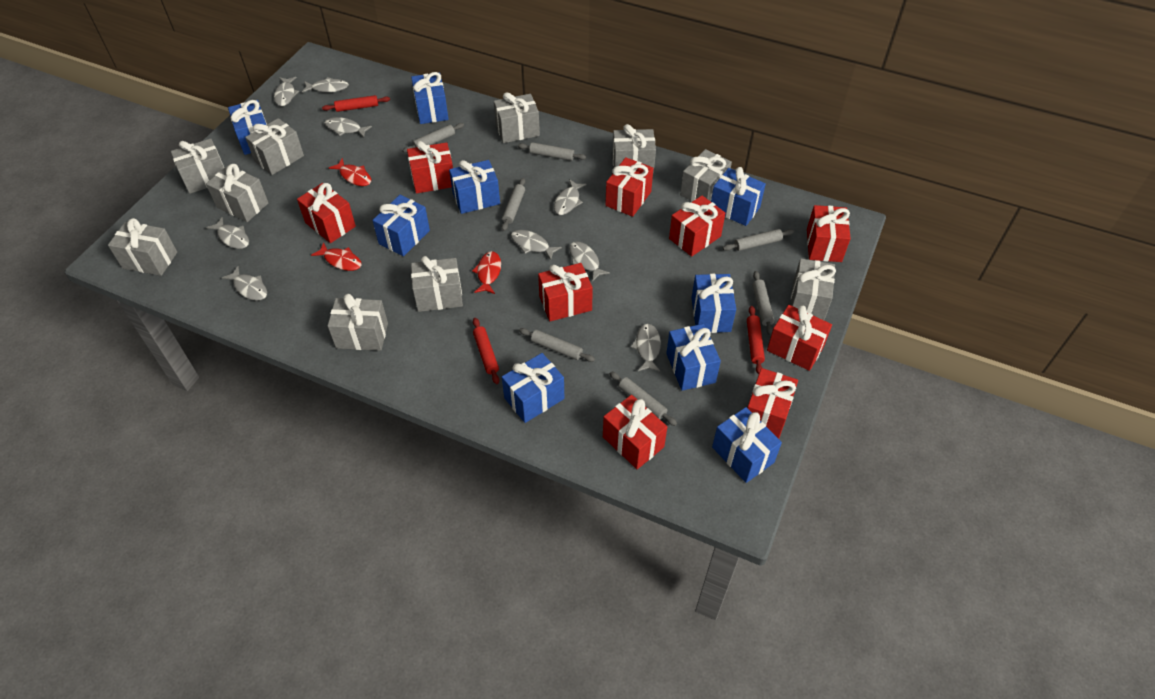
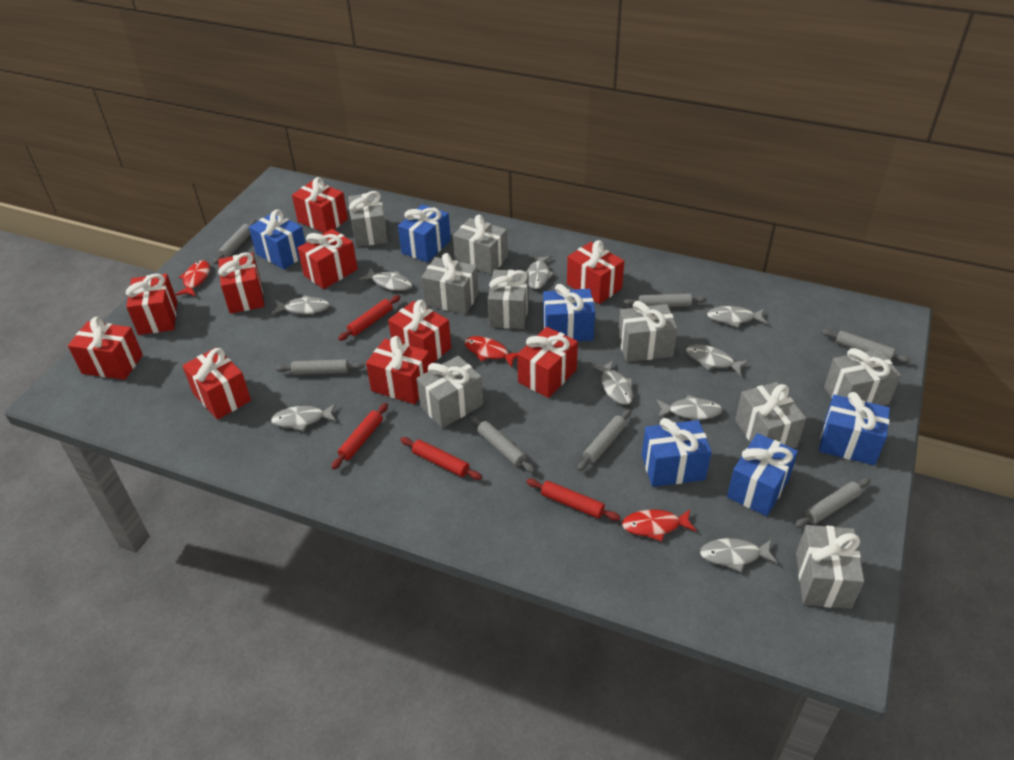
blue gift: [228,100,267,155] [372,195,430,256] [411,72,449,124] [449,160,500,214] [502,353,564,423] [666,324,721,391] [691,274,736,333] [711,167,766,226] [712,407,782,483] = 9 -> [249,209,305,270] [398,204,451,262] [543,284,595,341] [642,418,712,487] [727,433,798,516] [819,392,890,465] = 6
grey gift: [108,218,177,276] [171,138,224,194] [206,164,268,222] [245,118,304,175] [328,294,388,351] [411,256,463,312] [494,92,540,143] [612,124,656,174] [680,149,732,201] [791,259,836,320] = 10 -> [348,191,388,247] [416,356,483,428] [421,253,479,314] [453,215,508,275] [488,270,529,329] [618,301,677,362] [735,382,806,448] [796,525,865,609] [824,348,901,406] = 9
red gift: [297,183,356,243] [407,141,453,194] [538,263,593,321] [603,395,667,469] [605,157,653,217] [669,195,725,257] [747,368,798,439] [767,305,832,371] [807,205,851,262] = 9 -> [68,317,143,380] [126,274,177,335] [182,347,251,420] [218,252,264,314] [292,177,348,233] [297,229,358,289] [366,336,430,404] [388,300,451,364] [517,327,578,398] [567,240,624,304] = 10
red rolling pin: [322,95,390,112] [473,318,499,384] [747,306,765,374] = 3 -> [331,403,388,469] [338,295,400,341] [400,437,482,480] [526,479,620,521] = 4

